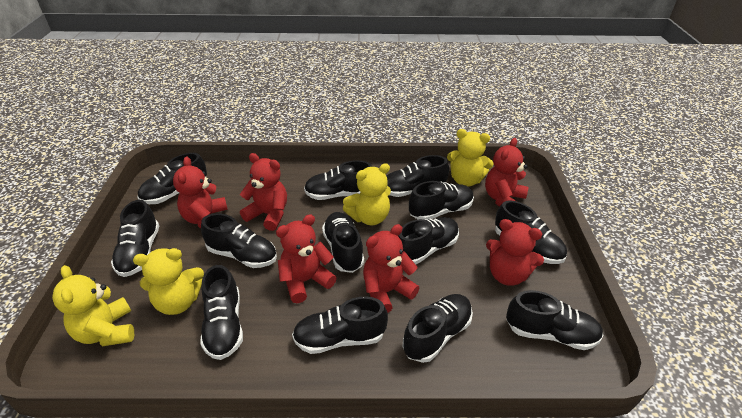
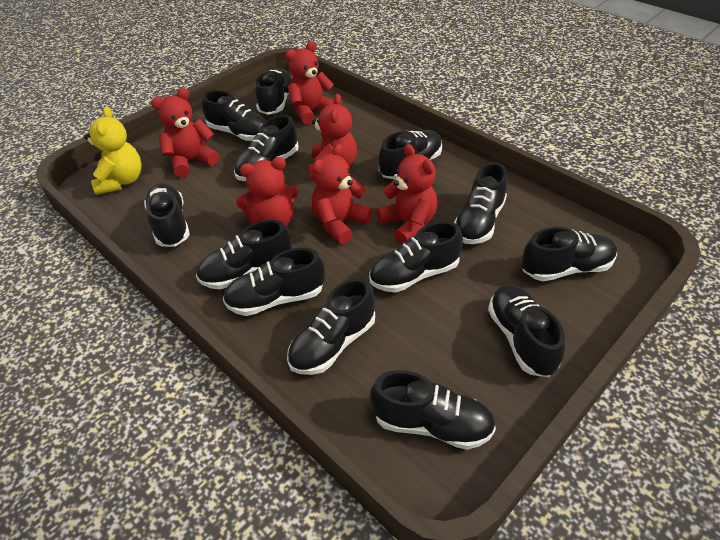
yellow teddy bear: [52,265,134,346] [133,248,204,315] [343,163,391,225] [447,129,494,187] = 4 -> [84,107,142,195] = 1

